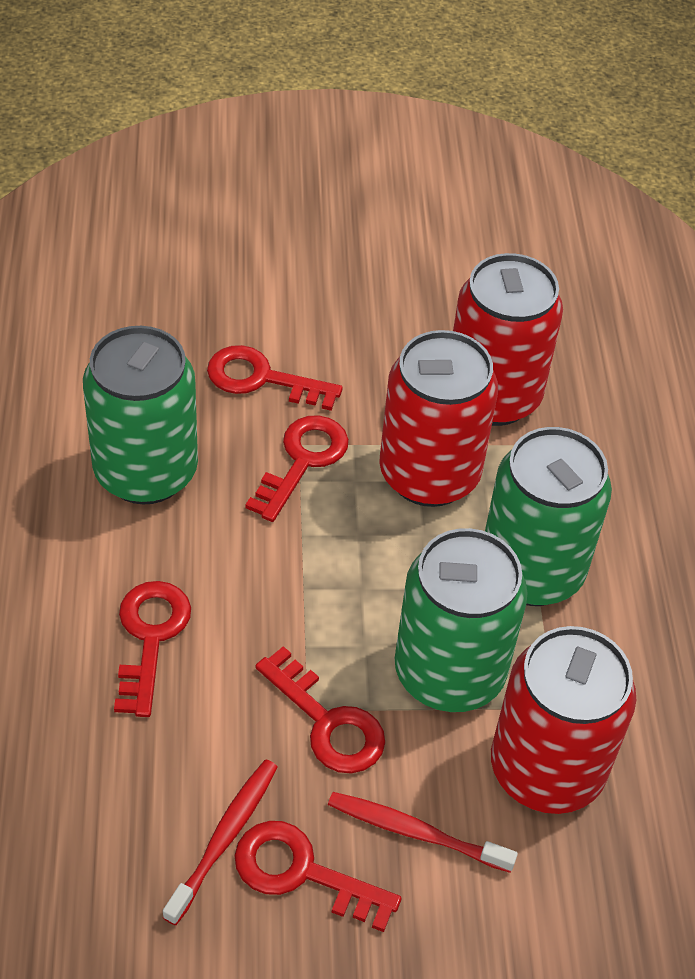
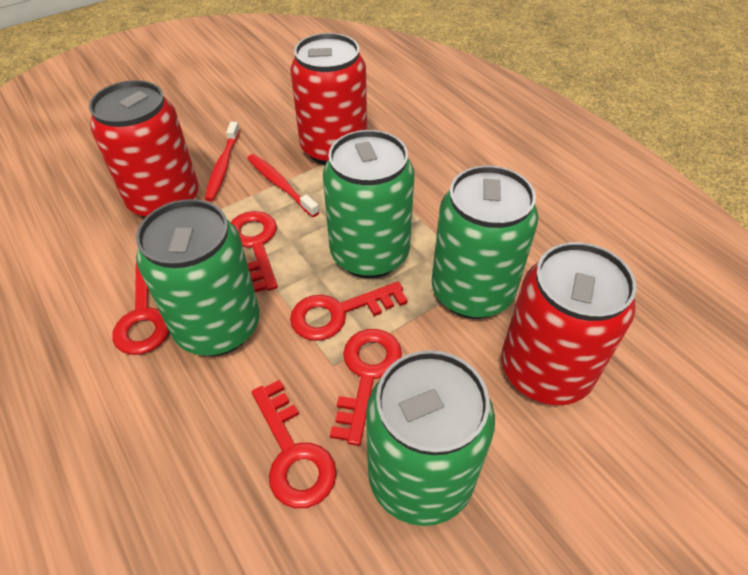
green can: [83,326,198,505] [395,528,528,712] [485,427,612,606] = 3 -> [136,199,260,356] [323,130,414,278] [366,350,495,526] [432,166,538,319] = 4

